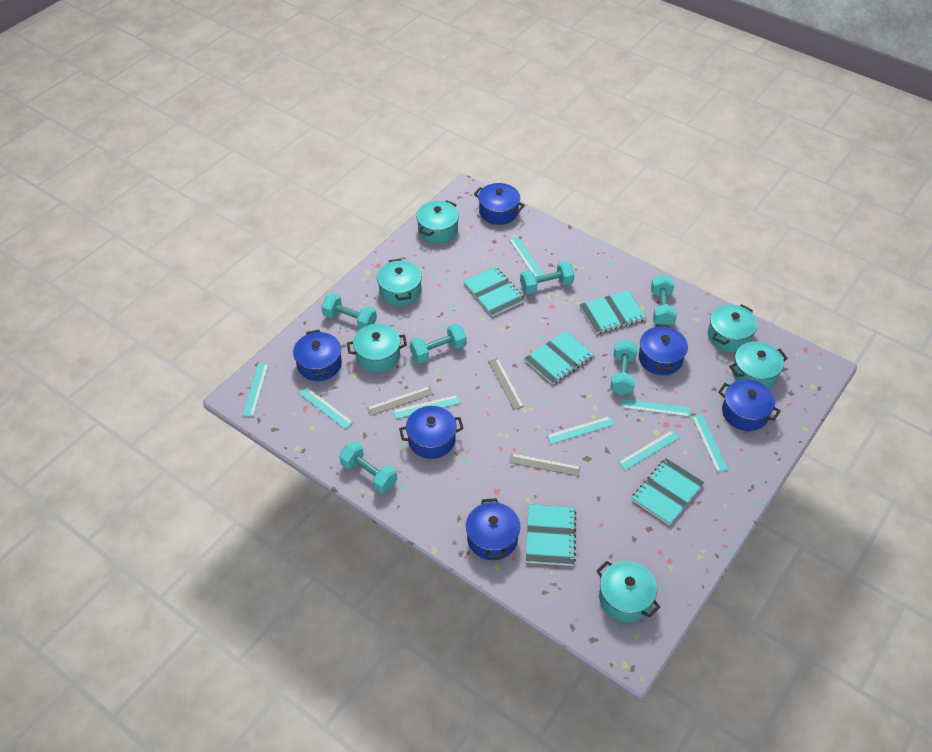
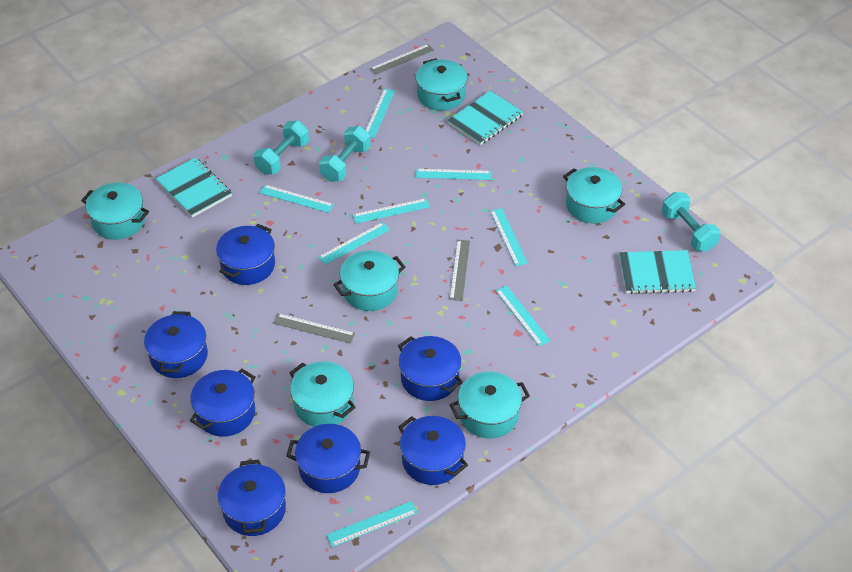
blue pot: [293,330,342,381] [399,406,464,459] [466,498,520,560] [474,183,525,225] [639,324,688,375] [718,379,781,431] = 6 -> [144,311,208,378] [190,369,256,437] [216,224,275,285] [218,460,286,536] [286,424,370,493] [398,336,463,401] [398,416,468,485] = 7
turquoise dumbbell: [321,293,377,329] [339,441,397,493] [410,323,466,363] [520,261,575,294] [610,340,638,395] [651,275,677,325] = 6 -> [254,121,309,174] [319,126,371,182] [662,192,721,251] = 3
turquoise notebook: [463,267,525,317] [524,331,594,385] [526,504,576,566] [579,290,646,334] [632,458,704,525] = 5 -> [156,157,232,218] [447,91,523,145] [619,250,696,294] = 3

